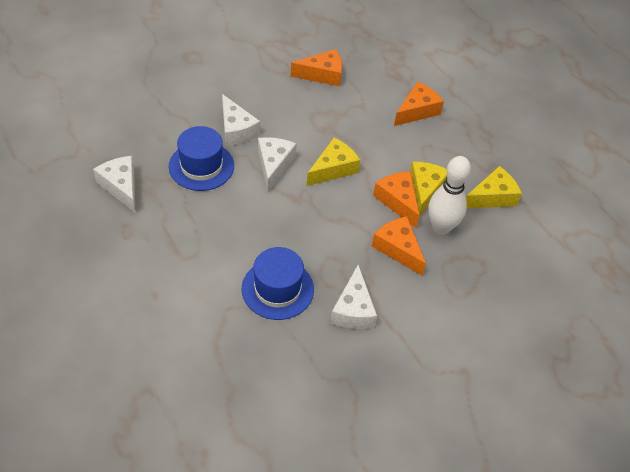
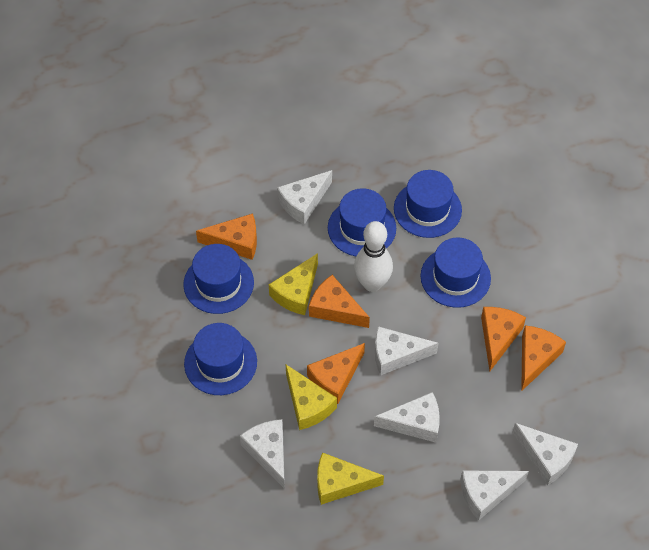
blue hat: [169,126,234,191] [242,247,314,320] = 2 -> [183,244,254,314] [184,323,257,395] [328,188,396,256] [394,170,462,238] [421,237,491,308] = 5
orange cheese: [290,49,342,86] [372,216,426,276] [373,171,420,228] [394,81,444,126] = 4 -> [196,213,257,260] [307,343,365,404] [309,275,370,328] [481,307,526,371] [521,325,566,391] = 5
white cheese: [93,156,136,213] [222,94,260,146] [258,137,297,192] [330,265,377,329] = 4 -> [240,419,285,489] [277,170,332,225] [374,392,440,443] [375,326,438,376] [460,471,529,520] [512,423,578,485] = 6

